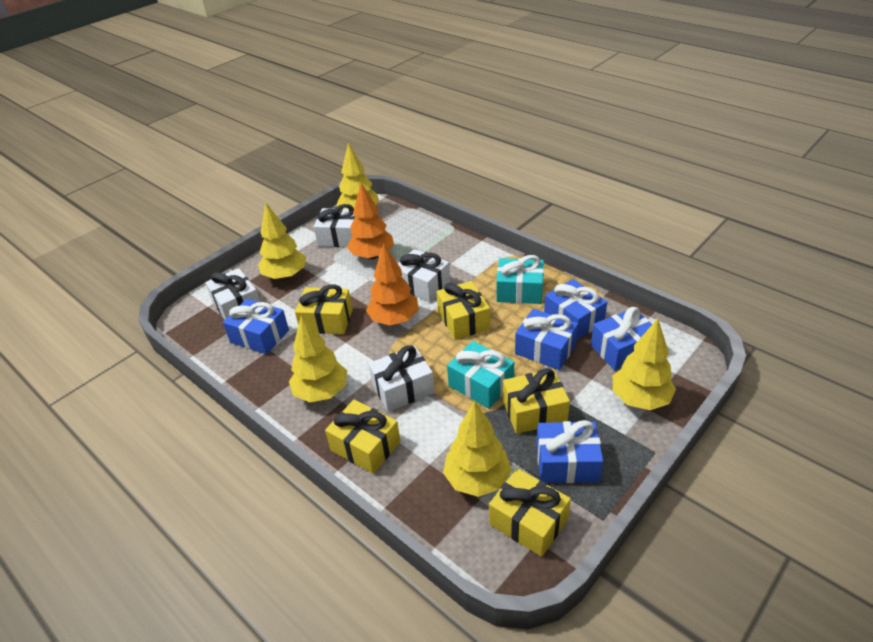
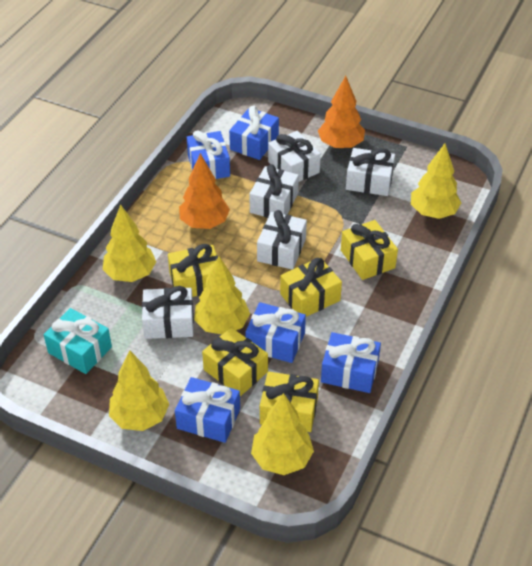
turquoise gift: [447,341,514,409] [496,255,544,304] = 2 -> [44,308,112,374] = 1
white gift: [205,268,260,319] [314,204,355,247] [369,345,435,412] [398,249,450,302] = 4 -> [142,286,194,339] [249,164,299,218] [257,210,307,270] [268,131,321,182] [346,148,395,196] = 5

